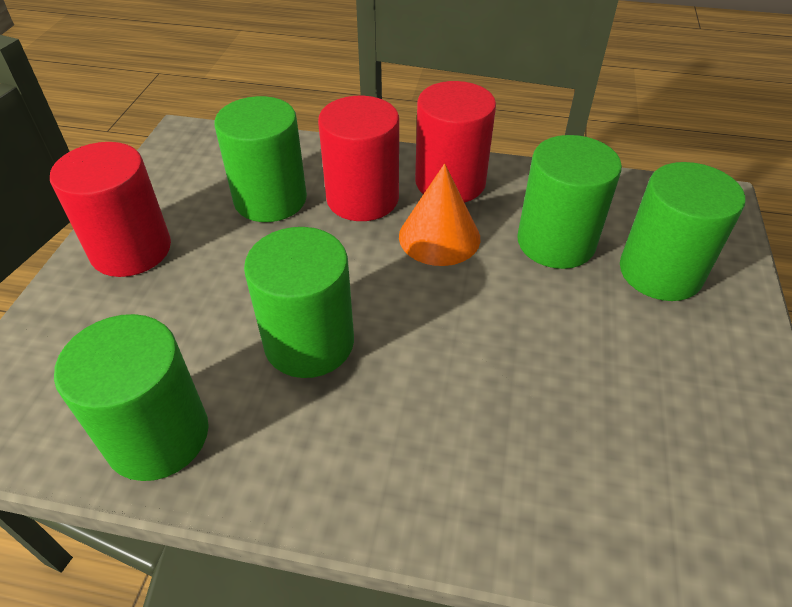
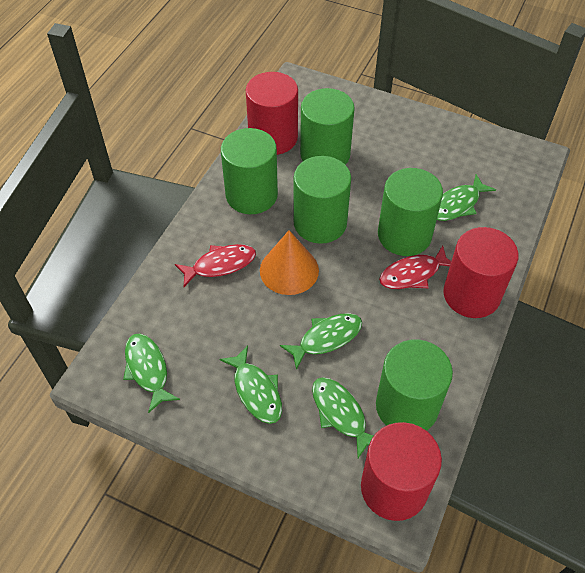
green fish: none = 0 -> [123,333,180,413] [219,346,282,424] [280,313,362,370] [312,377,373,458] [437,174,496,221] = 5
red fish: none = 0 -> [175,244,256,287] [379,246,451,289] = 2

